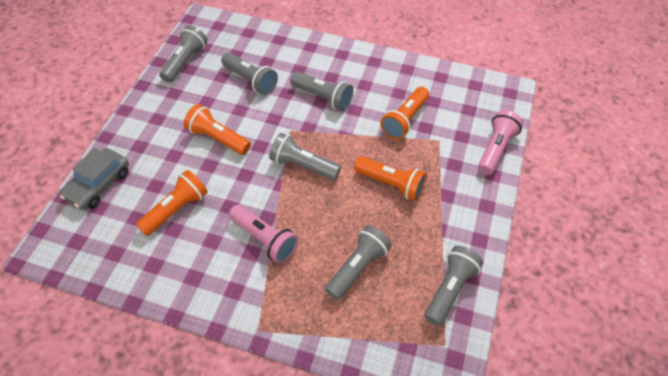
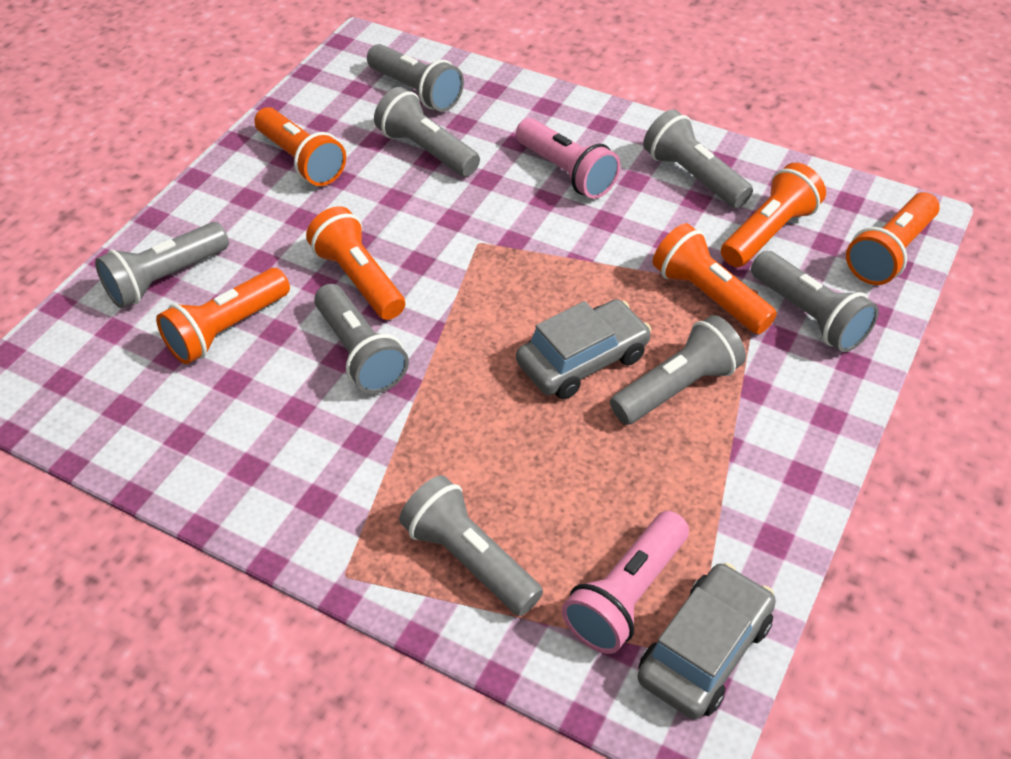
grey car: [60,148,129,210] = 1 -> [516,299,651,399] [637,563,776,719] = 2
grey flashlight: [159,25,207,83] [221,52,278,95] [269,133,341,180] [290,72,354,111] [325,225,392,300] [424,246,483,326] = 6 -> [95,222,229,308] [314,284,409,394] [367,44,464,112] [374,87,480,177] [399,475,543,616] [610,315,746,425] [643,109,753,208] [751,251,879,352] = 8
orange flashlight: [136,170,208,236] [184,104,251,155] [354,157,427,201] [380,87,429,139] = 4 -> [156,268,290,364] [254,107,346,186] [306,206,405,320] [653,223,777,334] [721,163,826,267] [846,192,940,285] = 6

